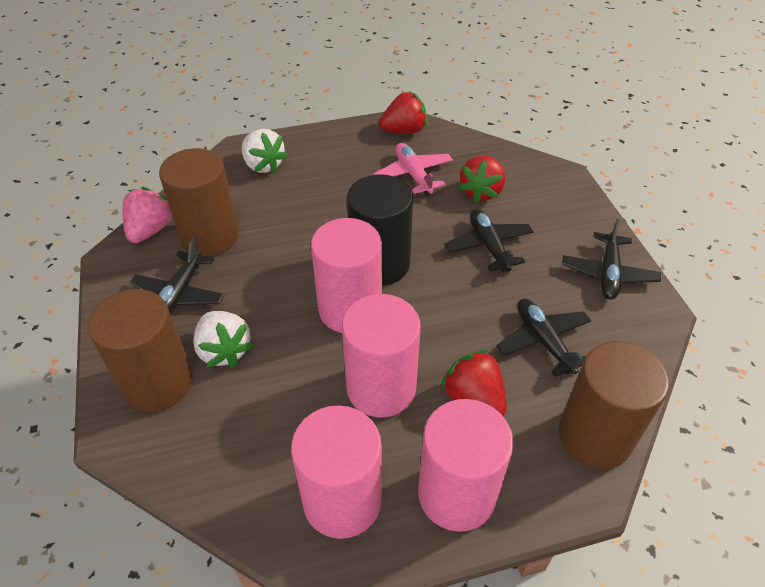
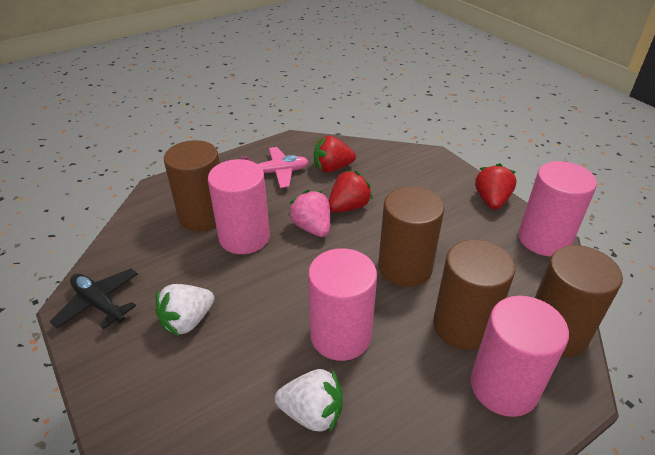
black cylinder: [347,174,413,285] = 1 -> none = 0
black plane: [129,238,224,315] [444,209,534,273] [496,299,592,377] [562,219,661,300] = 4 -> [50,268,138,329] = 1
brown cylinder: [88,289,193,412] [159,148,239,256] [559,341,669,469] = 3 -> [164,140,220,232] [378,186,444,287] [433,239,515,350] [535,245,623,357] = 4

